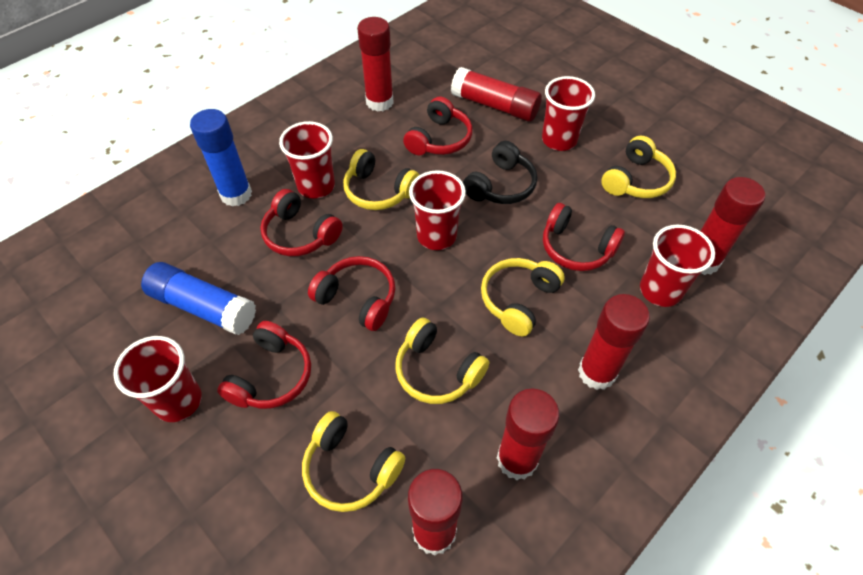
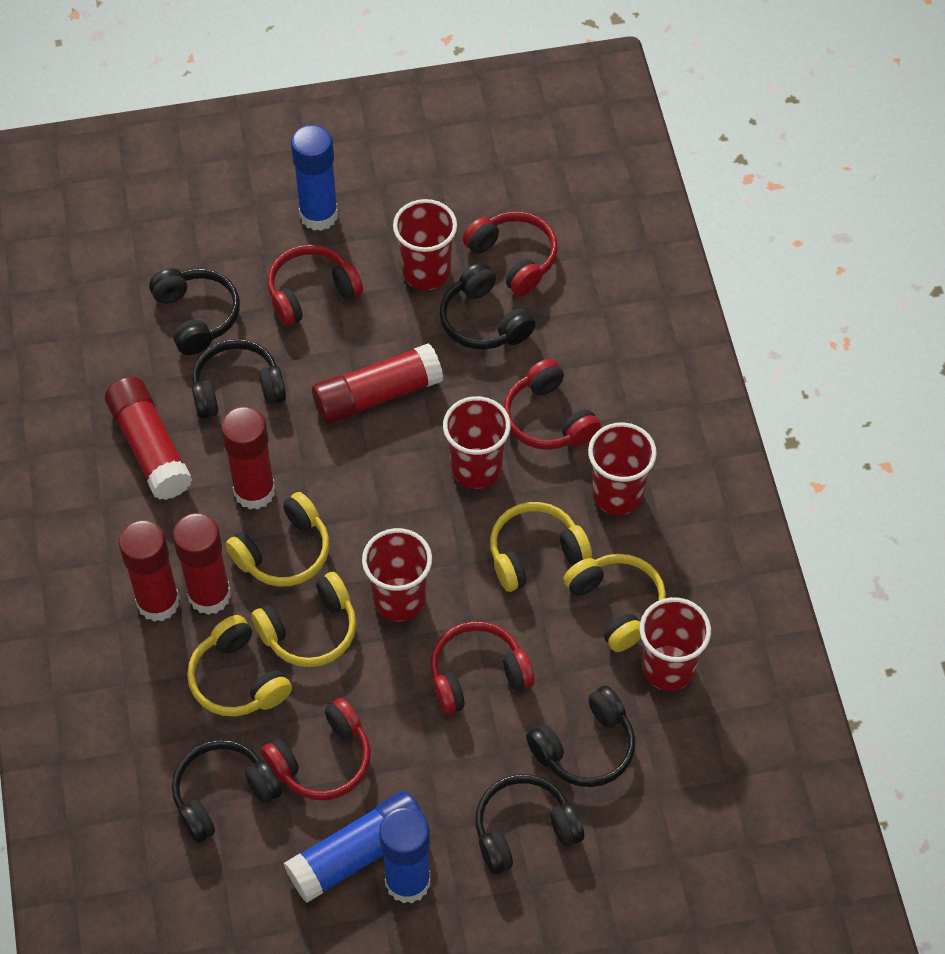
black headphones: [463,141,537,204] = 1 -> [149,268,240,355] [172,740,282,843] [192,339,286,419] [440,262,536,350] [476,774,584,874] [526,686,635,787] = 6
blue glue stick: [141,262,256,335] [190,109,252,207] = 2 -> [284,790,425,903] [291,125,338,231] [379,808,431,903] = 3
red glue stick: [357,17,394,112] [408,469,463,556] [451,67,542,122] [497,388,559,480] [578,294,650,390] [701,177,765,275] = 6 -> [105,377,192,500] [119,520,180,622] [173,513,231,615] [221,407,275,509] [312,343,443,424] = 5

